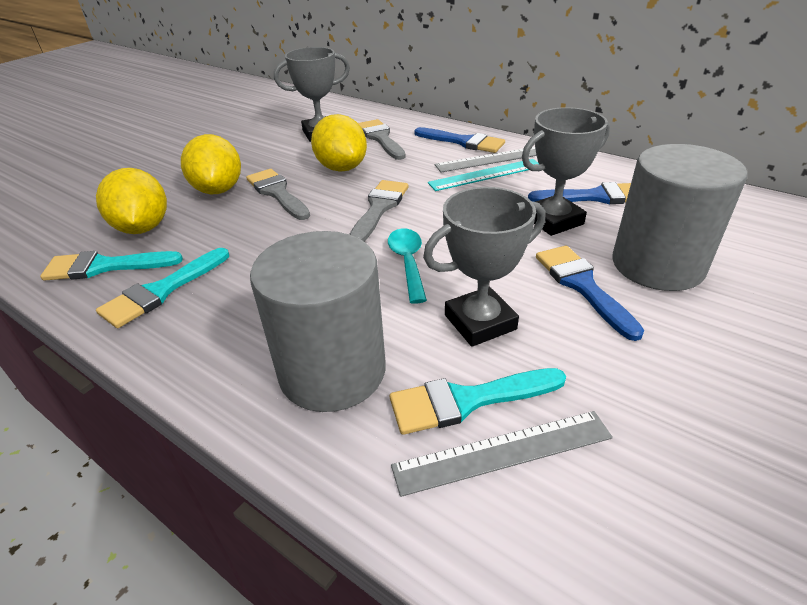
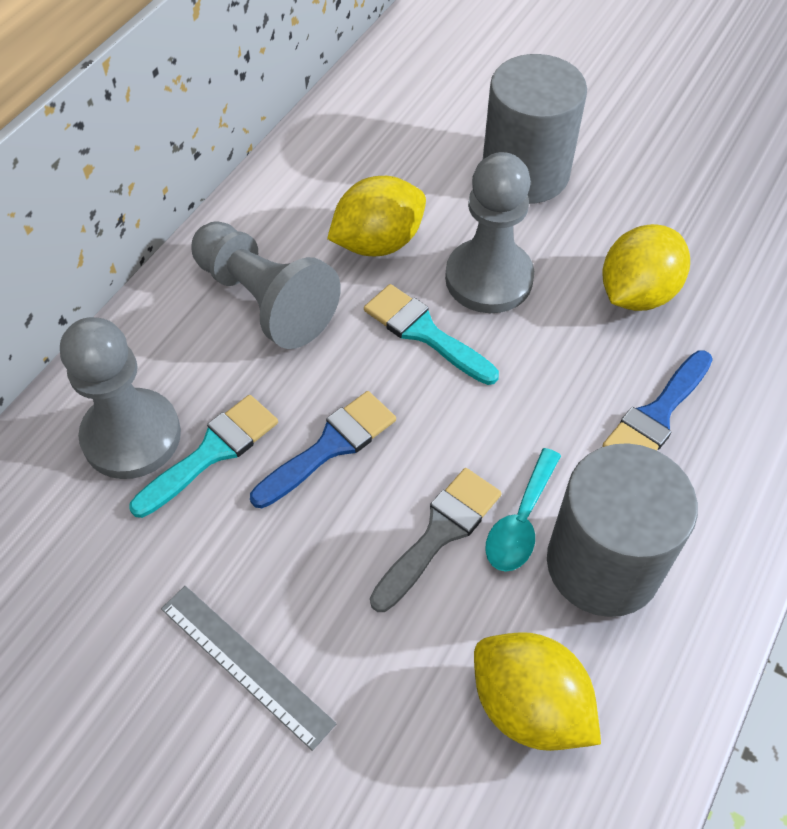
blue brush: [415,127,505,153] [528,182,631,204] [536,245,644,341] = 3 -> [250,391,396,508] [602,350,713,450] = 2
grey brush: [246,169,310,220] [350,180,409,241] [358,119,406,160] = 3 -> [370,468,502,612] = 1
grey pawn: none = 0 -> [60,317,181,479] [192,221,341,349] [445,152,534,313] = 3
grey ruler: [391,411,613,497] [435,147,537,172] = 2 -> [161,586,336,751] = 1
grey trophy: [274,47,350,142] [423,187,545,347] [522,107,610,236] = 3 -> none = 0
turquoise brush: [40,251,183,281] [96,248,229,328] [390,368,566,435] = 3 -> [129,395,278,518] [364,284,499,385] = 2
turquoise ruler: [428,159,539,191] = 1 -> none = 0

